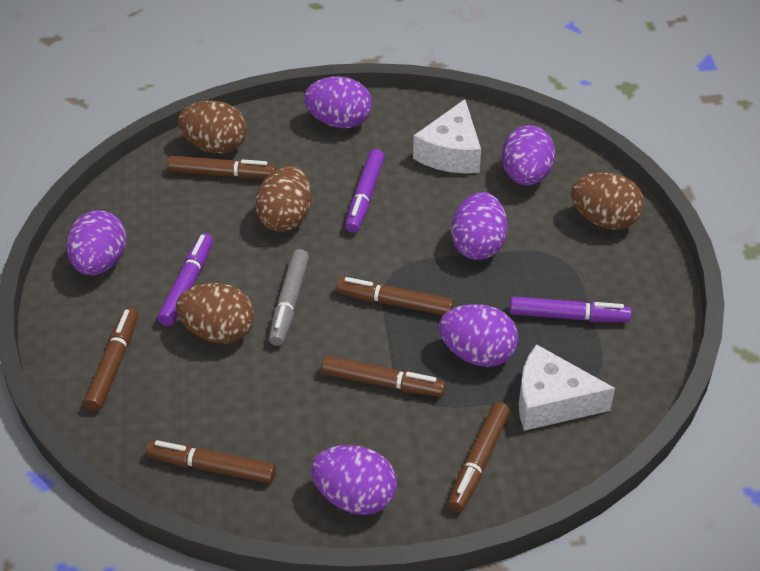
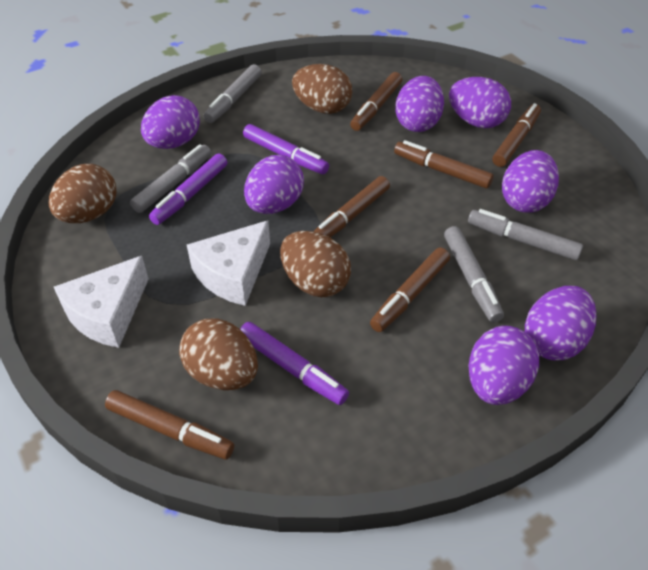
grey marker: [269,249,309,346] = 1 -> [130,144,211,213] [203,64,262,123] [444,226,504,323] [468,209,583,260] = 4
purple egg: [67,210,126,275] [304,77,372,128] [311,445,397,515] [439,304,519,367] [451,192,508,260] [502,125,555,186] = 6 -> [141,95,200,149] [244,155,304,214] [395,76,444,132] [449,77,511,128] [468,326,539,405] [502,150,559,213] [525,286,596,360] = 7

